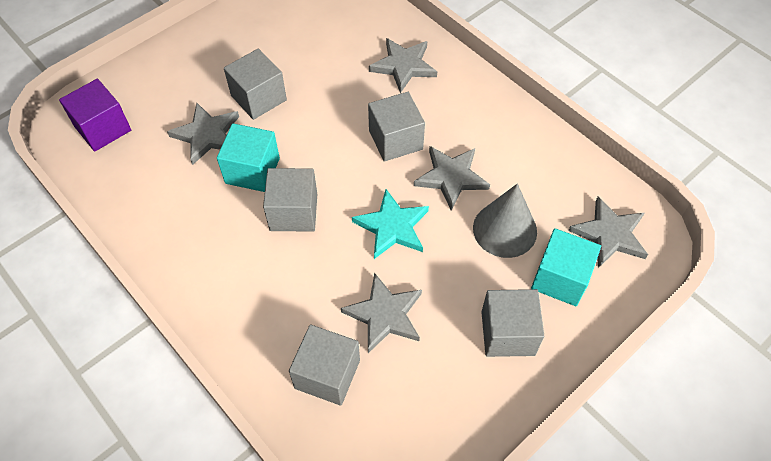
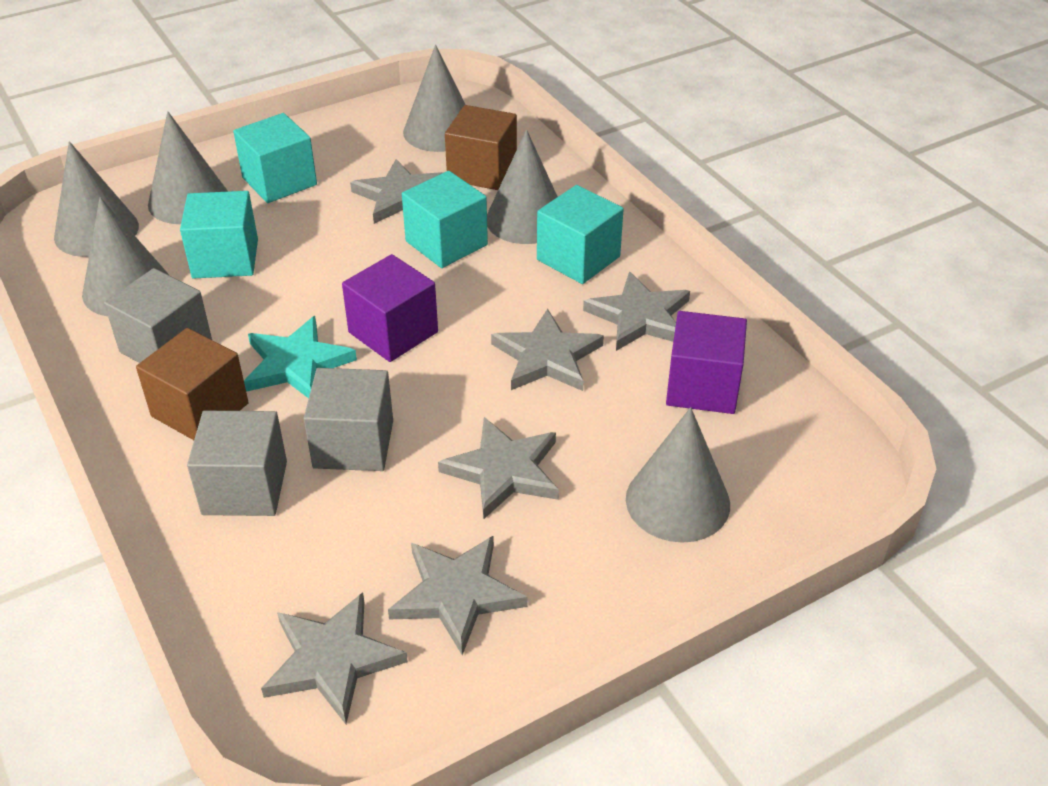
brown cube: none = 0 -> [136,328,249,440] [445,105,517,190] = 2
grey cone: [473,183,537,258] = 1 -> [54,141,139,257] [82,197,170,316] [148,111,228,224] [403,45,466,152] [487,129,558,244] [626,407,730,543] = 6
grey cube: [224,49,287,120] [263,168,317,232] [289,325,360,406] [368,92,425,162] [481,289,544,357] = 5 -> [104,268,212,363] [187,411,287,516] [304,368,393,471] = 3
grey star: [167,103,239,165] [341,273,422,353] [369,38,437,93] [414,146,490,210] [568,196,648,268] = 5 -> [261,592,408,724] [350,159,443,224] [388,536,527,655] [438,417,559,519] [491,309,604,391] [583,272,690,351] = 6
purple cube: [59,79,131,152] = 1 -> [342,254,438,362] [666,311,747,414] = 2
turquoise cube: [217,123,280,192] [531,228,601,306] = 2 -> [180,191,258,278] [233,113,317,203] [402,171,488,268] [537,185,624,284] = 4

